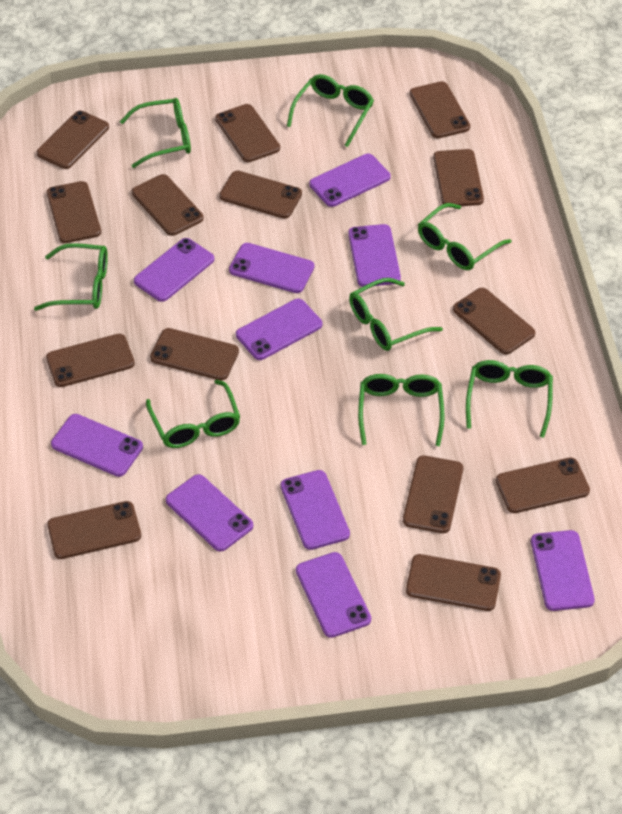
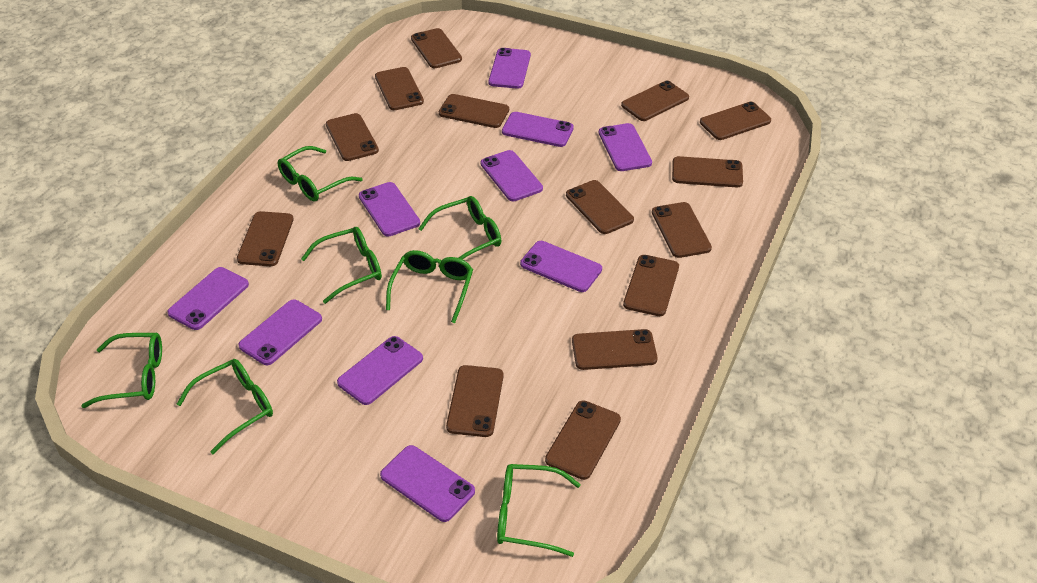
green glasses: [34,243,108,311] [120,98,191,168] [146,380,240,448] [287,74,374,147] [349,278,443,351] [358,374,444,446] [418,203,512,270] [466,360,553,438] = 8 -> [81,333,162,408] [177,359,273,454] [278,146,363,202] [301,227,382,304] [386,250,473,323] [418,196,501,260] [497,464,581,557] = 7

